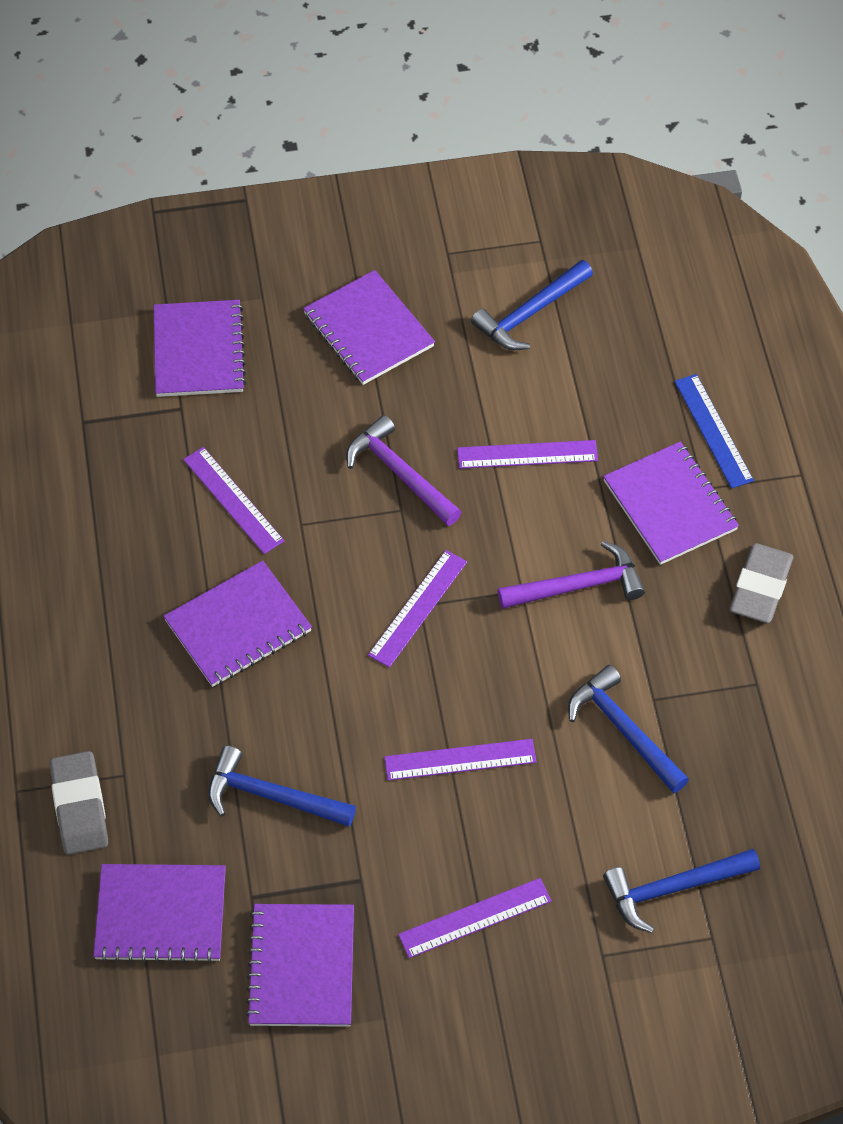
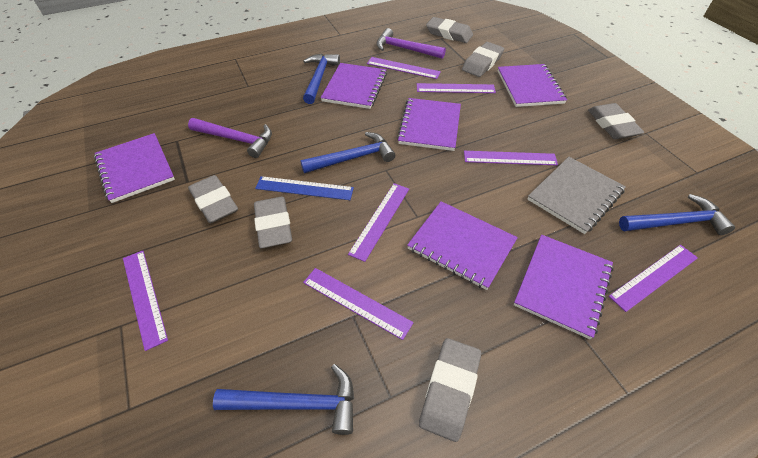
grey eraser: [49,751,108,855] [729,543,793,623] = 2 -> [188,175,238,223] [254,197,292,248] [419,338,481,442] [426,17,473,43] [462,42,504,77] [588,103,644,139] = 6
grey notebook: none = 0 -> [527,157,626,234] = 1
purple ruler: [183,447,284,554] [368,550,467,668] [384,739,536,781] [398,878,551,958] [457,440,598,469] = 5 -> [123,250,168,351] [303,268,414,340] [348,183,409,262] [367,57,441,79] [417,83,496,93] [464,151,558,165] [609,245,698,312] = 7

